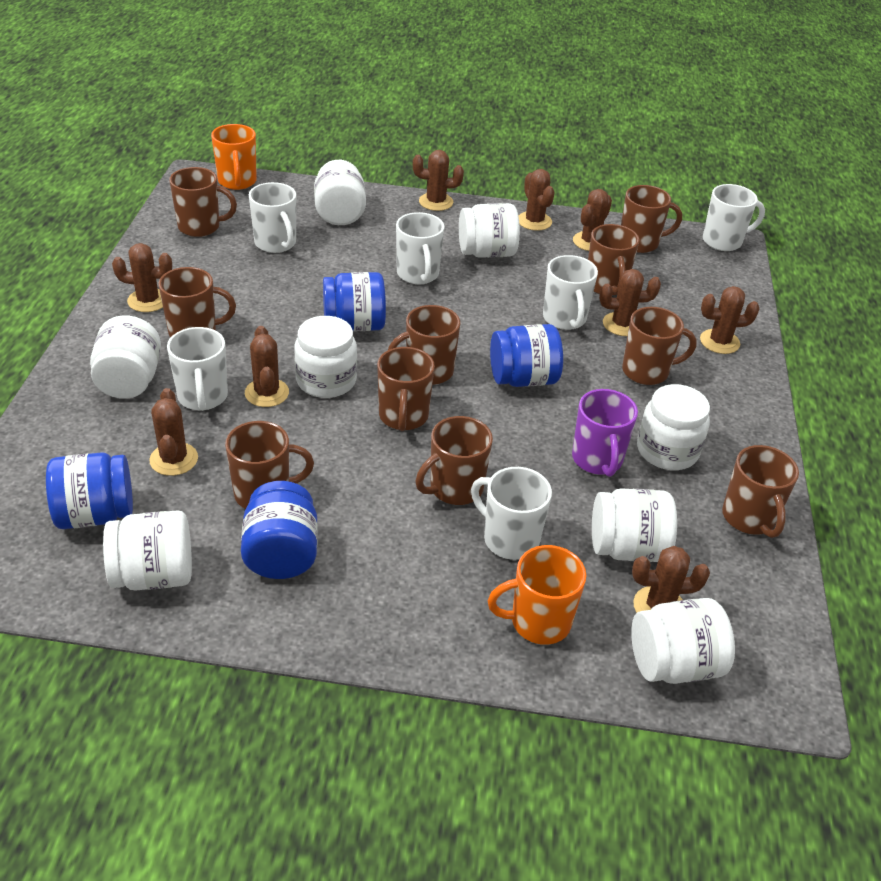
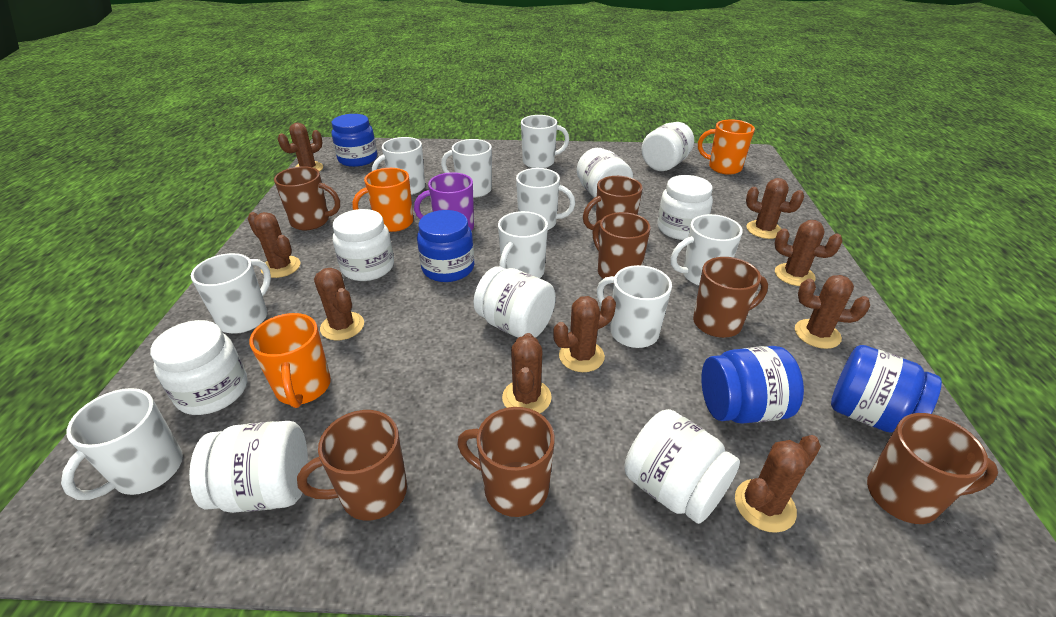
brown mug: [158,267,236,338] [169,167,237,237] [225,421,314,509] [377,347,435,431] [388,305,460,385] [416,416,493,505] [588,224,639,295] [621,185,682,253] [622,307,697,385] [722,445,799,538] = 10 -> [274,166,340,230] [297,410,407,520] [457,407,555,517] [583,176,642,233] [593,212,650,284] [693,257,768,338] [867,413,998,524] = 7
orange mug: [211,124,257,190] [488,545,586,645] = 2 -> [249,313,331,408] [353,168,413,232] [698,119,755,175] = 3
white mug: [167,327,228,411] [249,182,296,253] [396,212,445,284] [471,467,552,560] [543,255,598,330] [703,184,765,251] = 6 -> [61,388,183,500] [191,253,271,334] [372,137,425,195] [441,139,492,198] [498,211,548,278] [516,168,575,230] [521,115,569,168] [597,265,672,348] [671,214,743,286] = 9

